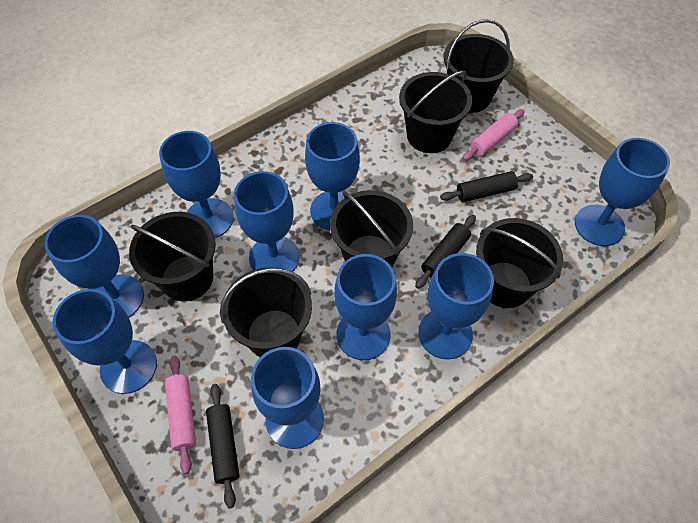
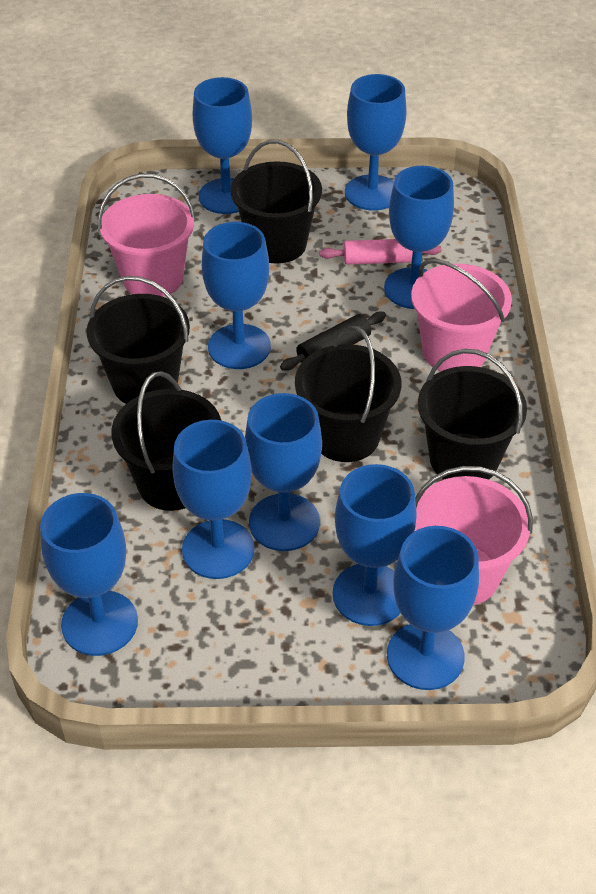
black bucket: [129,212,216,301] [220,267,312,357] [330,190,413,267] [399,71,472,153] [444,19,514,113] [476,218,563,308] = 6 -> [87,276,190,404] [111,371,221,511] [230,140,322,264] [295,326,401,462] [418,349,527,479] = 5
black rolling pin: [206,384,239,508] [415,215,476,289] [440,171,533,202] = 3 -> [280,312,386,371] = 1
pink bucket: none = 0 -> [98,174,195,297] [411,259,512,371] [414,466,533,605] = 3
pink rolling pin: [165,356,196,474] [462,109,525,161] = 2 -> [319,239,441,265] = 1

